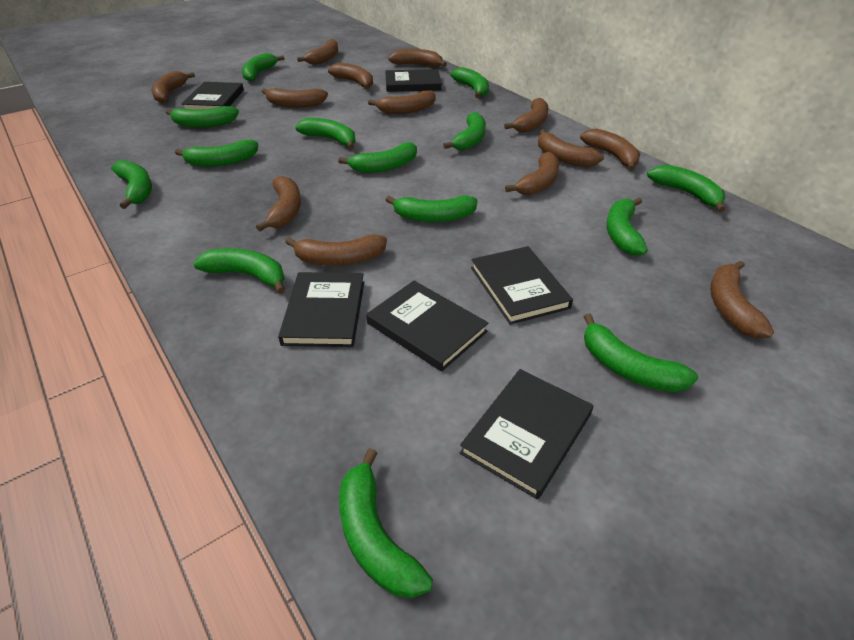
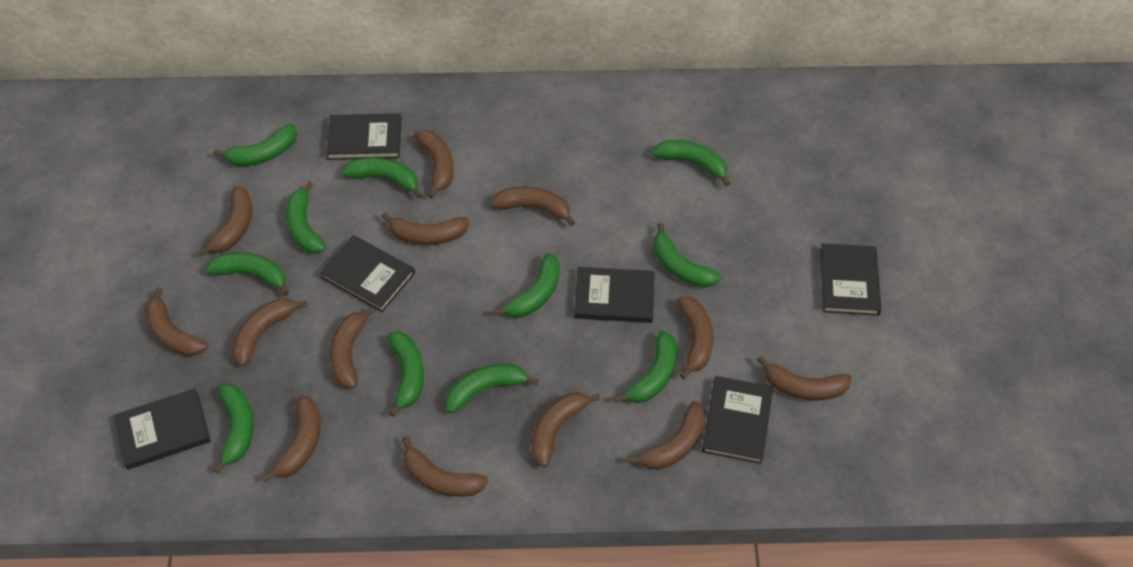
green banana: [111,160,152,209] [166,106,239,127] [175,140,258,167] [193,248,285,294] [242,53,285,82] [295,118,356,149] [338,142,417,173] [339,448,433,598] [386,196,478,222] [443,112,486,150] [450,67,489,98] [584,314,698,392] [606,198,648,256] [647,165,725,212] = 14 -> [205,252,289,296] [213,384,254,473] [214,124,297,166] [286,181,326,254] [342,157,422,199] [387,331,424,417] [445,364,539,414] [493,253,560,318] [614,331,677,403] [652,140,730,186] [653,223,721,288] = 11

